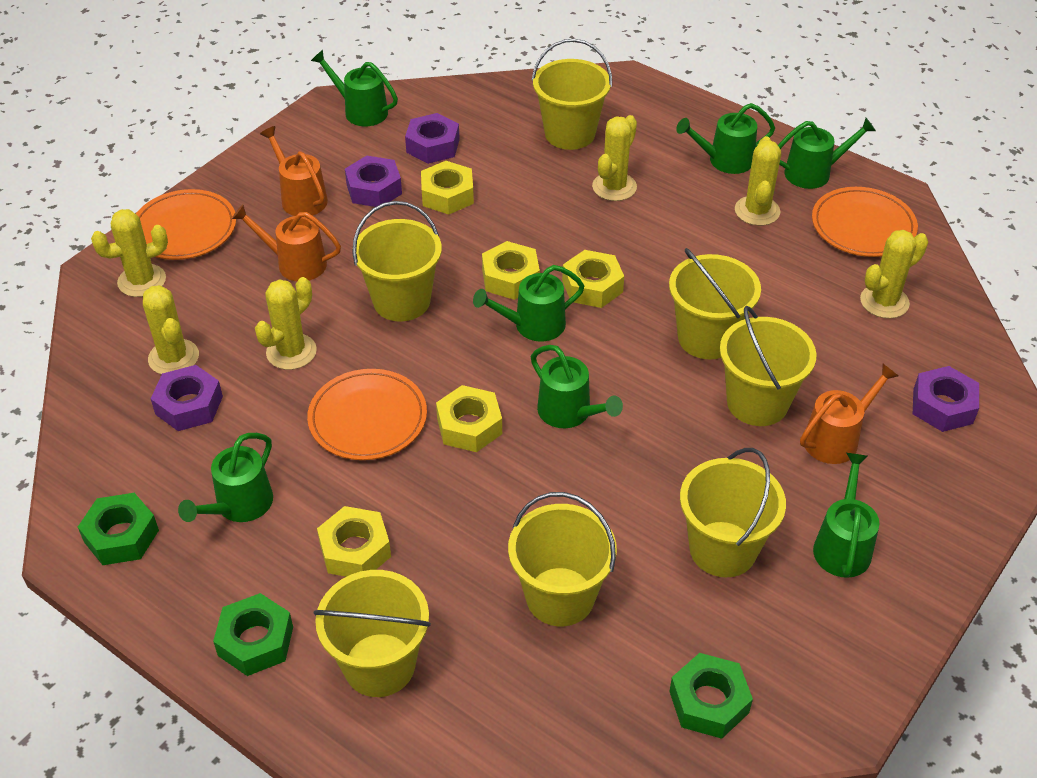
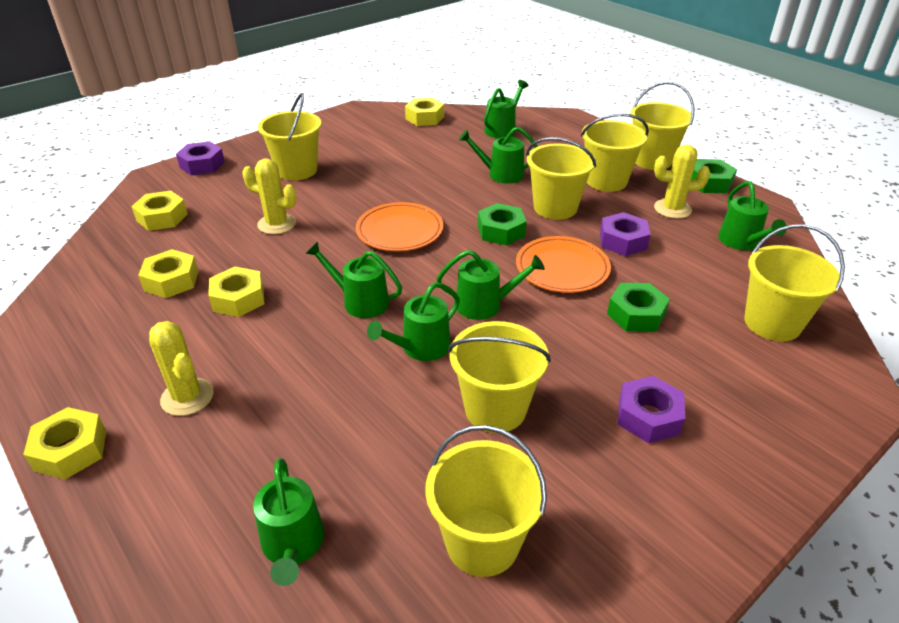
orange plate: [136,189,236,260] [307,369,427,460] [812,187,918,257] = 3 -> [356,202,443,251] [516,236,611,293] = 2
orange watering can: [232,205,341,281] [260,126,328,216] [800,364,898,464] = 3 -> none = 0
purple nut: [151,365,223,431] [345,156,402,207] [405,113,460,164] [913,366,979,432] = 4 -> [176,141,225,176] [600,212,650,256] [618,376,685,443] = 3
yellow cactus: [91,209,168,297] [143,285,199,375] [255,277,317,370] [592,115,637,201] [735,136,781,226] [860,230,928,319] = 6 -> [149,321,214,416] [242,159,297,234] [654,145,710,219] = 3

